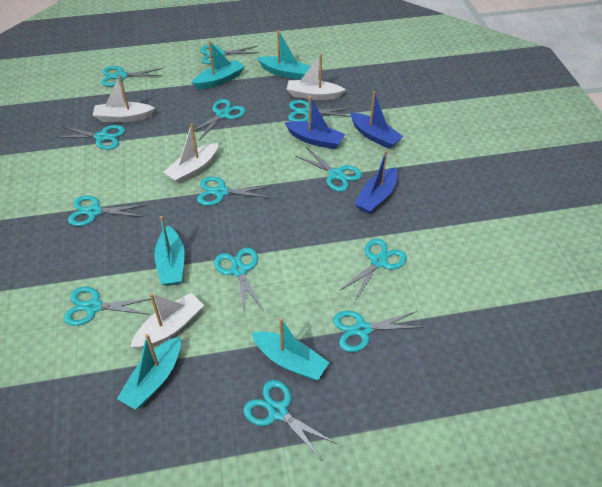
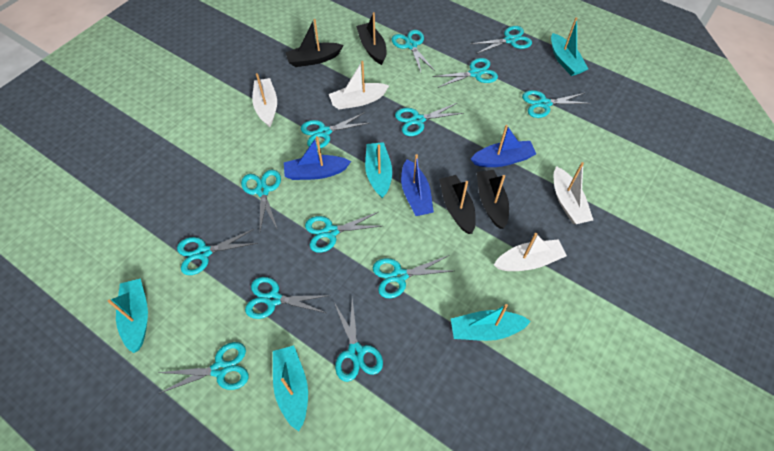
black boat: none = 0 -> [285,19,343,67] [356,12,386,65] [439,175,476,234] [476,170,509,229] = 4

